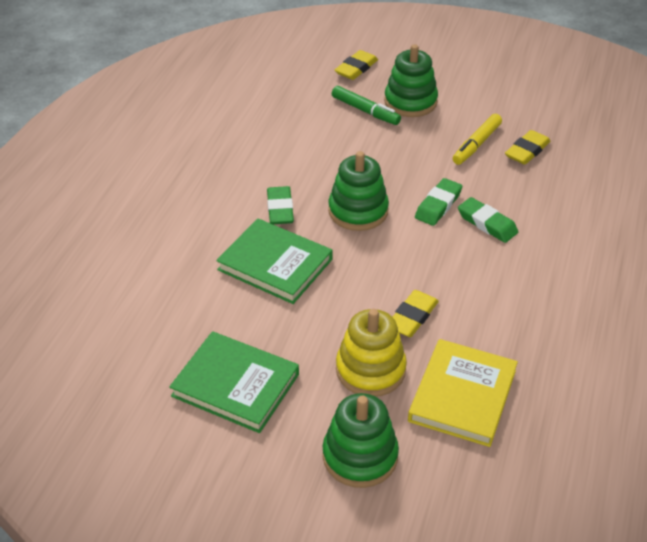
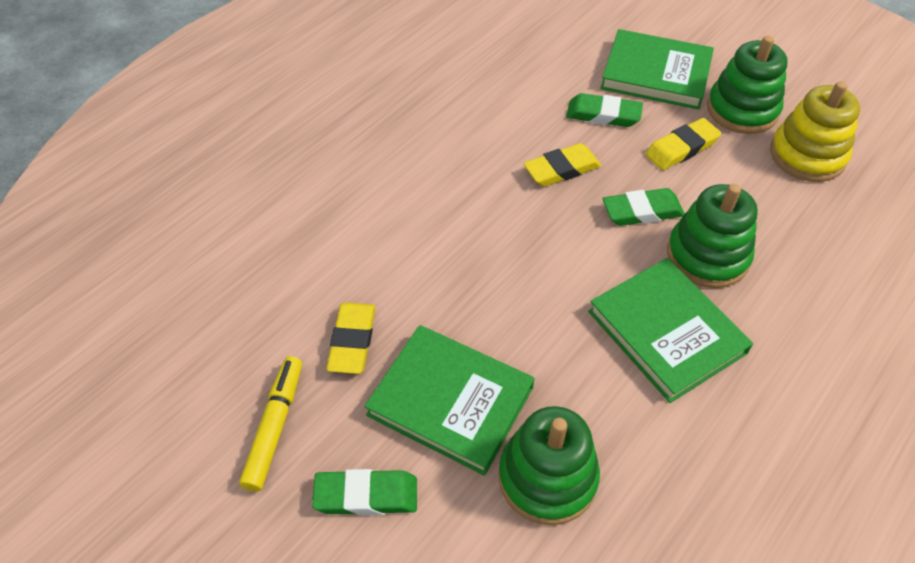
green book: [169,331,299,433] [216,219,332,304] = 2 -> [364,325,535,476] [588,258,753,403] [600,29,714,110] = 3
green marker: [332,86,401,125] = 1 -> none = 0
yellow book: [408,339,518,447] = 1 -> none = 0

